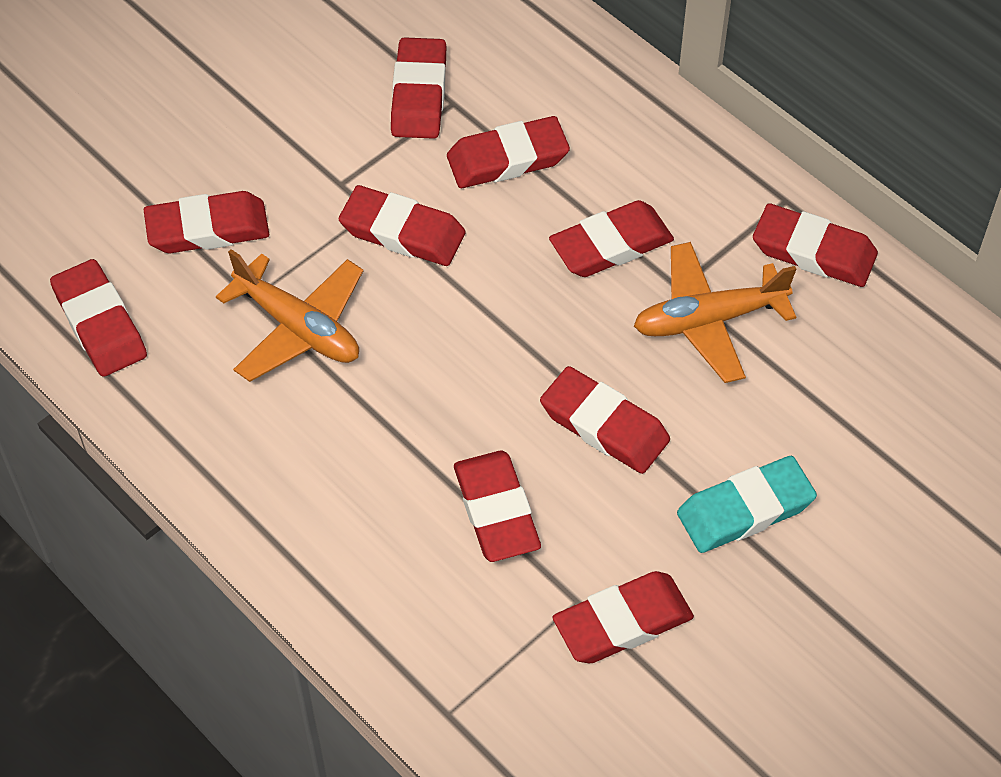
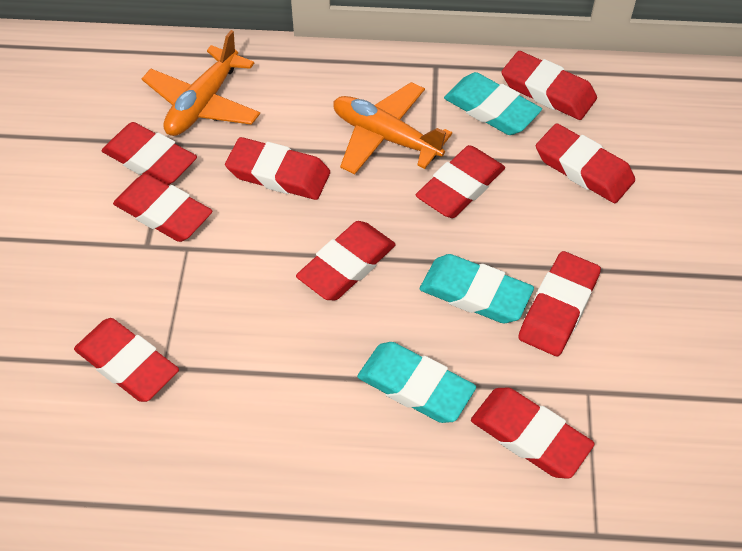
turquoise eraser: [677,456,817,553] = 1 -> [357,342,476,423] [420,254,534,323] [444,72,542,135] = 3

